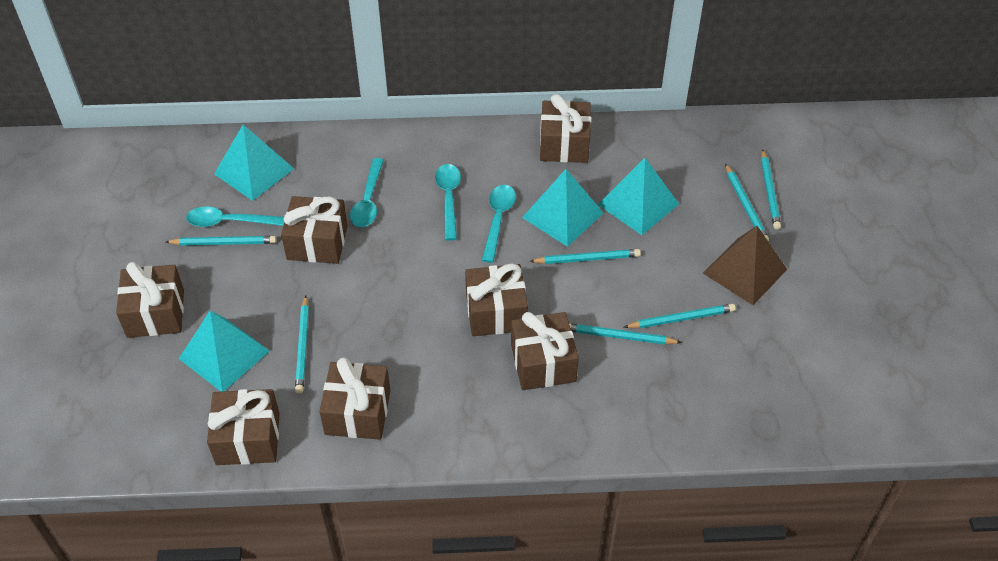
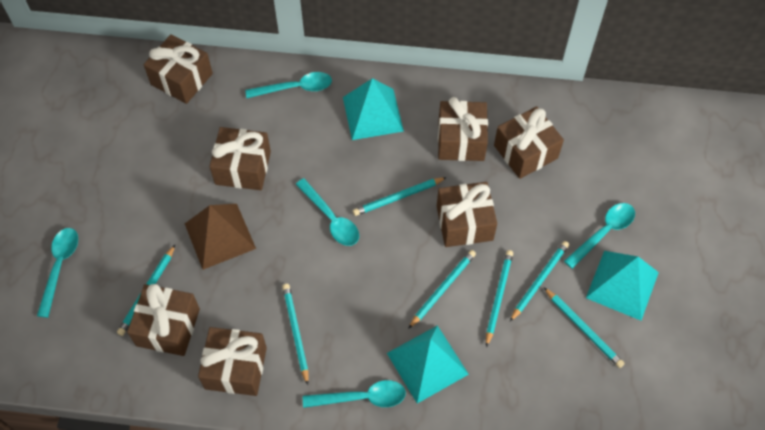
turquoise pyramid: [179,311,269,392] [214,125,294,201] [522,169,603,247] [598,158,679,235] = 4 -> [343,78,404,140] [387,325,469,403] [586,251,659,321] = 3
turquoise spoon: [186,206,284,227] [350,158,384,227] [435,164,461,241] [482,185,516,263] = 4 -> [37,228,78,318] [245,72,332,98] [296,178,359,246] [303,380,406,408] [564,203,635,269] = 5

